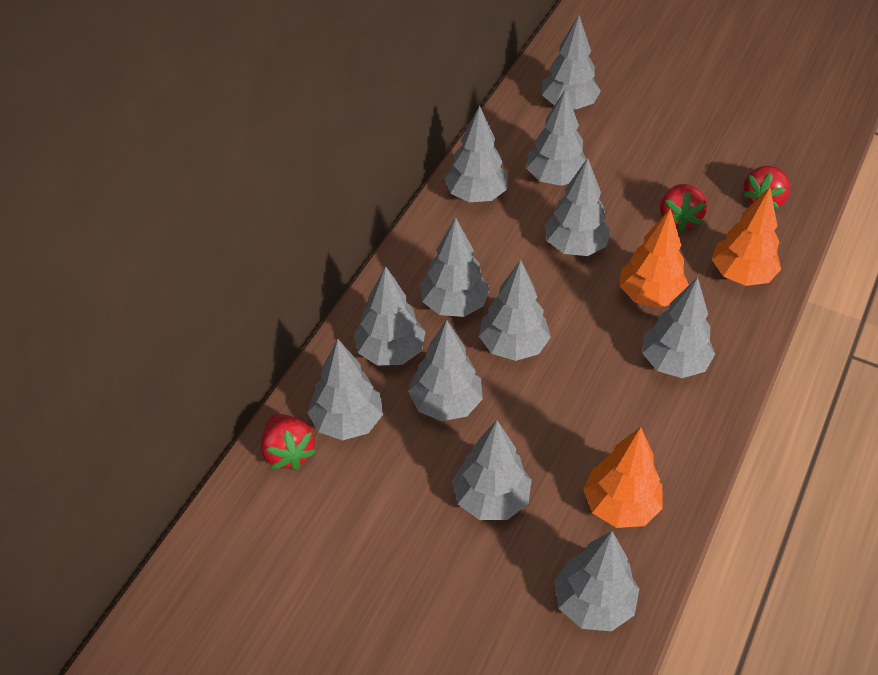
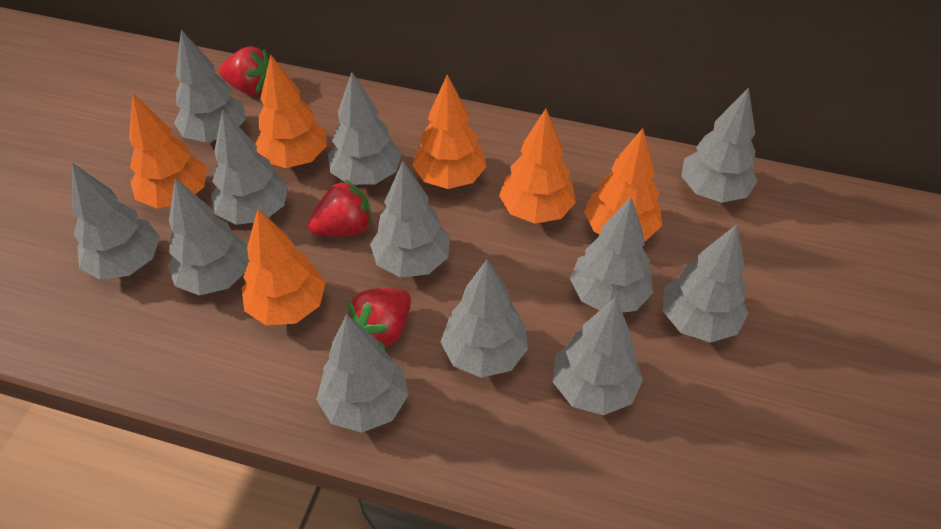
orange tree: [583,427,663,528] [620,208,689,308] [712,187,781,286] = 3 -> [129,94,207,208] [242,209,326,326] [255,54,327,168] [412,75,487,189] [499,109,576,224] [584,128,662,241] = 6

